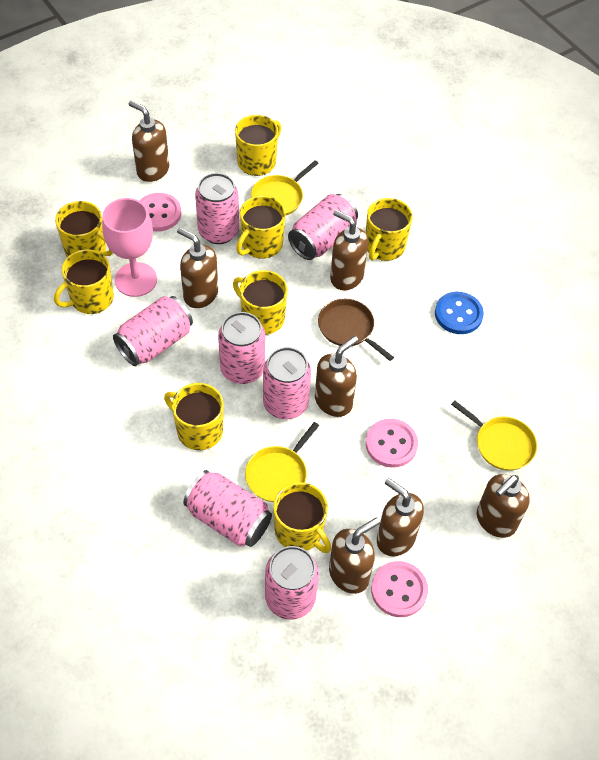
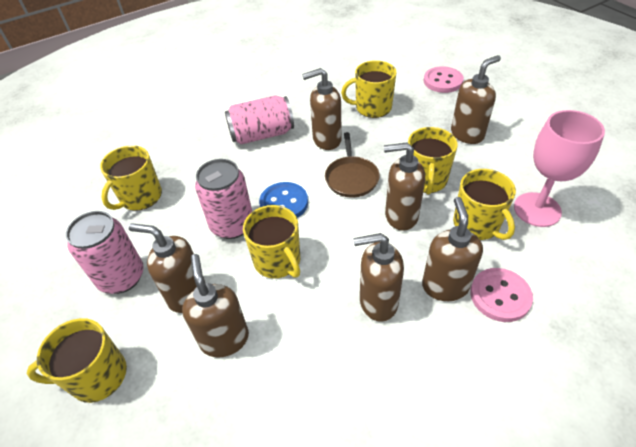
pink button: [140,193,181,231] [366,419,418,468] [371,561,428,617] = 3 -> [423,66,464,93] [470,268,533,322] = 2
pink can: [113,296,193,366] [183,470,272,547] [195,173,239,244] [218,312,265,384] [263,347,311,419] [265,546,319,620] [288,194,358,260] = 7 -> [66,211,144,294] [195,159,252,239] [225,95,294,144] = 3
yellow mug: [54,249,114,314] [55,201,113,257] [164,383,224,450] [233,270,288,335] [235,115,281,176] [236,195,285,259] [273,482,331,553] [366,198,413,261] = 8 -> [27,318,127,403] [100,145,162,211] [243,205,300,278] [341,60,397,118] [408,127,458,195] [453,169,516,240] = 6
yellow pan: [245,422,319,502] [251,160,319,216] [451,401,537,471] = 3 -> none = 0

